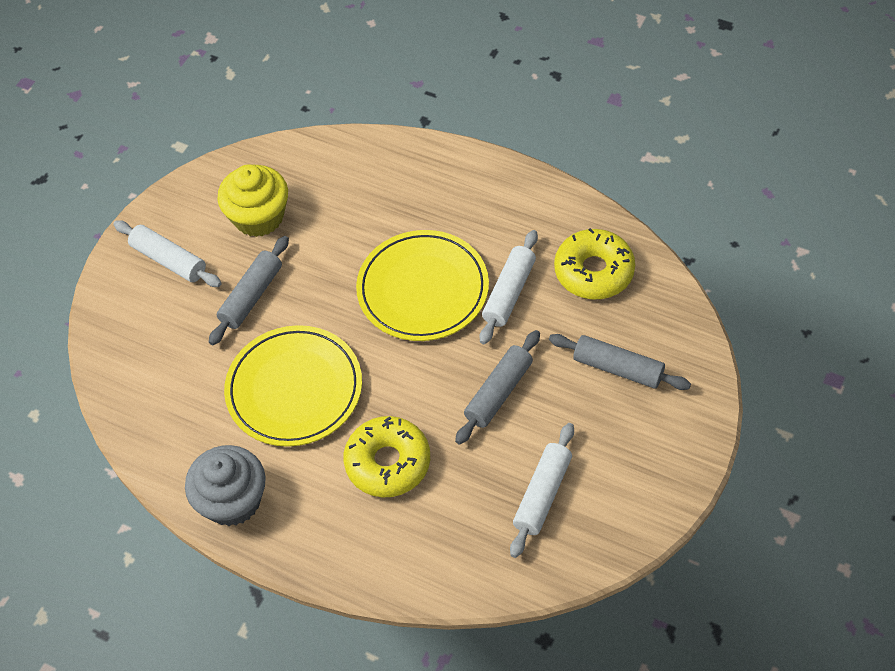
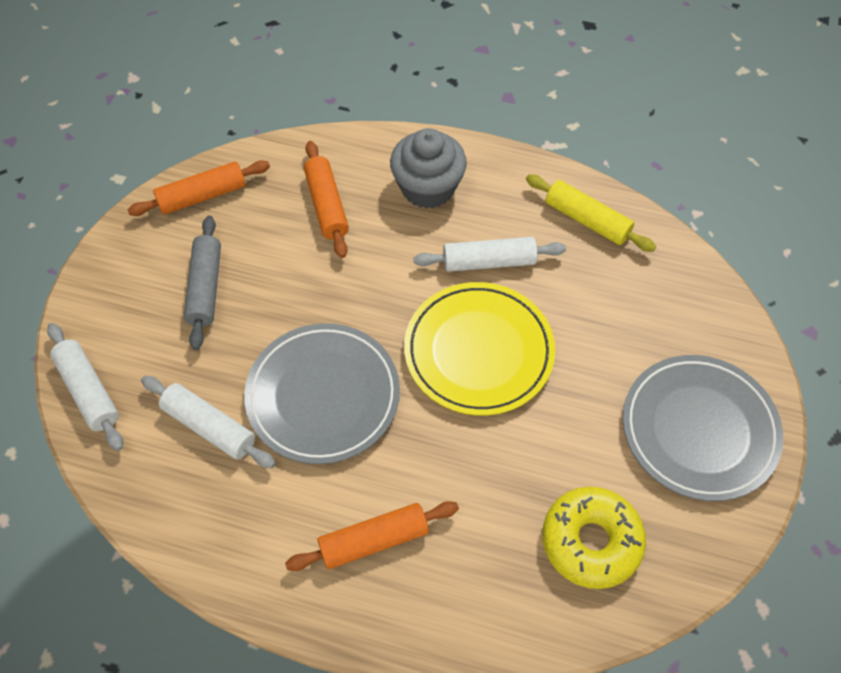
grey plate: none = 0 -> [244,323,400,464] [623,355,783,501] = 2
grey rolling pin: [209,236,289,345] [455,330,540,445] [549,334,691,390] = 3 -> [184,216,221,350] = 1
orange rolling pin: none = 0 -> [127,160,270,216] [285,501,459,571] [304,141,349,258] = 3
yellow cupcake: [217,164,288,237] = 1 -> none = 0
yellow donut: [343,416,430,497] [554,228,635,299] = 2 -> [542,487,646,589] = 1
yellow plate: [224,325,362,447] [356,230,489,341] = 2 -> [404,282,555,416] = 1
yellow rolling pin: none = 0 -> [526,174,656,252] = 1

